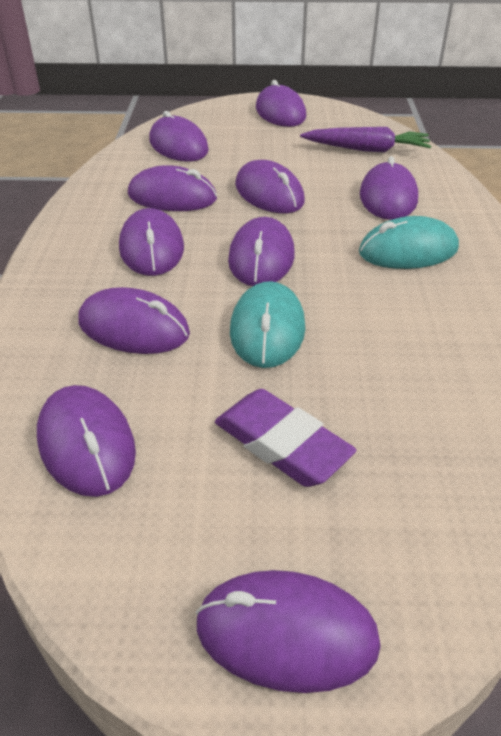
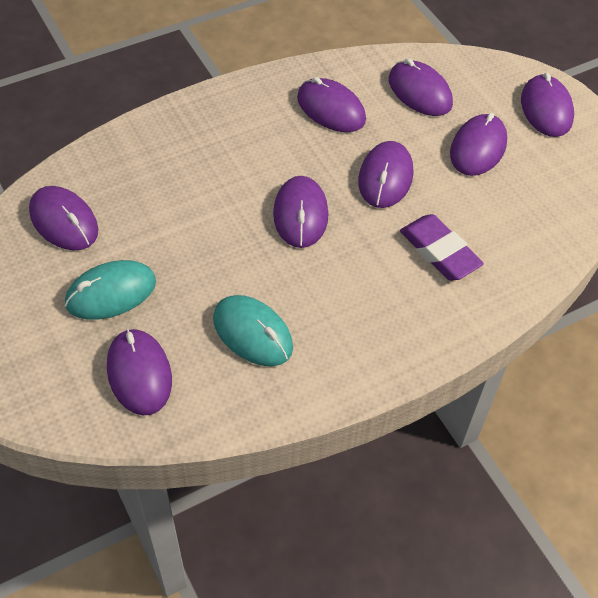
purple carrot: [300,127,431,153] = 1 -> none = 0
purple mouse: [37,385,136,497] [79,287,190,354] [119,208,184,276] [128,165,217,211] [149,111,209,161] [196,570,381,693] [228,217,295,286] [235,160,305,213] [256,80,306,127] [360,156,418,220] = 10 -> [29,186,98,251] [107,329,172,415] [273,176,329,248] [297,77,366,132] [358,141,413,208] [389,58,453,116] [450,113,507,176] [521,73,574,137] = 8

